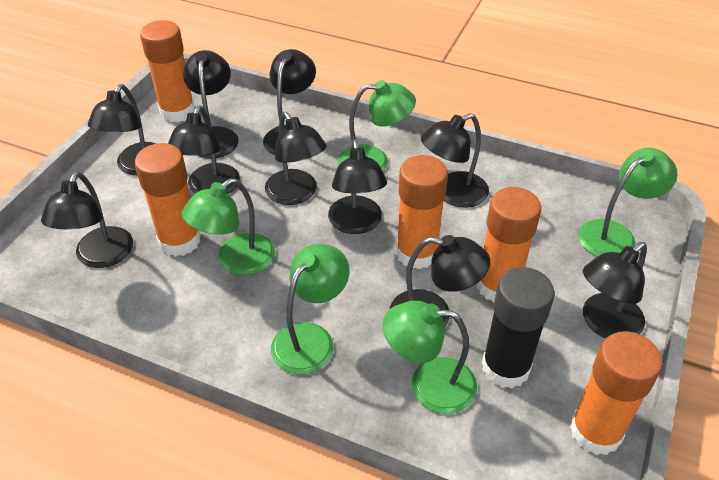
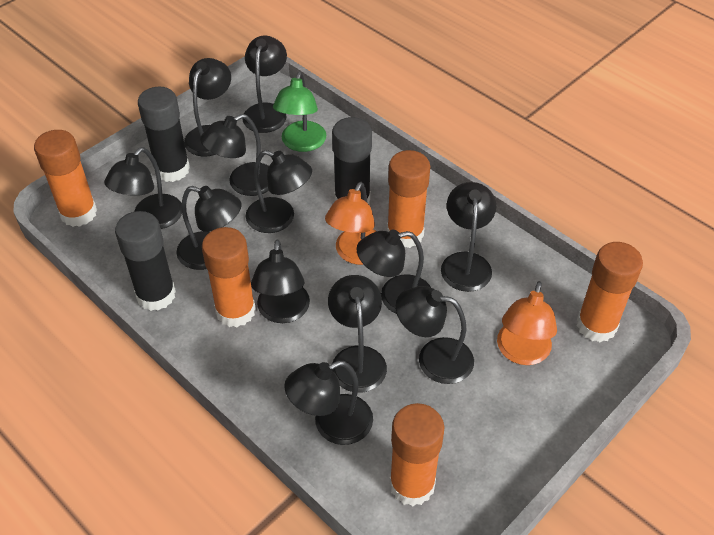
black glue stick: [482,267,555,388] = 1 -> [115,211,176,311] [138,87,190,182] [332,117,372,205] = 3
black lamp: [41,171,133,268] [88,84,156,176] [168,105,240,194] [183,50,238,159] [263,49,316,155] [265,112,327,205] [328,139,387,234] [390,235,490,327] [421,113,489,208] [583,242,647,338] = 10 -> [104,147,182,229] [176,186,242,270] [184,58,231,157] [200,114,269,196] [242,36,287,133] [246,150,312,233] [251,239,310,323] [284,361,373,445] [328,275,387,393] [357,230,431,314] [396,286,474,384] [441,182,496,292] = 12
green lamp: [181,178,275,275] [271,244,349,375] [338,80,416,171] [383,301,477,414] [579,148,677,257] = 5 -> [273,71,326,152] = 1
orange lamp: none = 0 -> [325,182,376,265] [497,281,557,365] = 2

